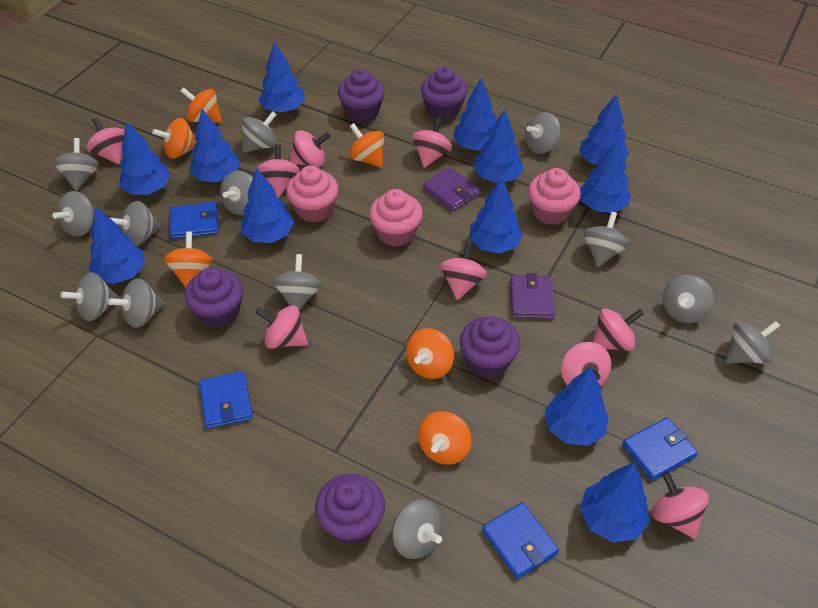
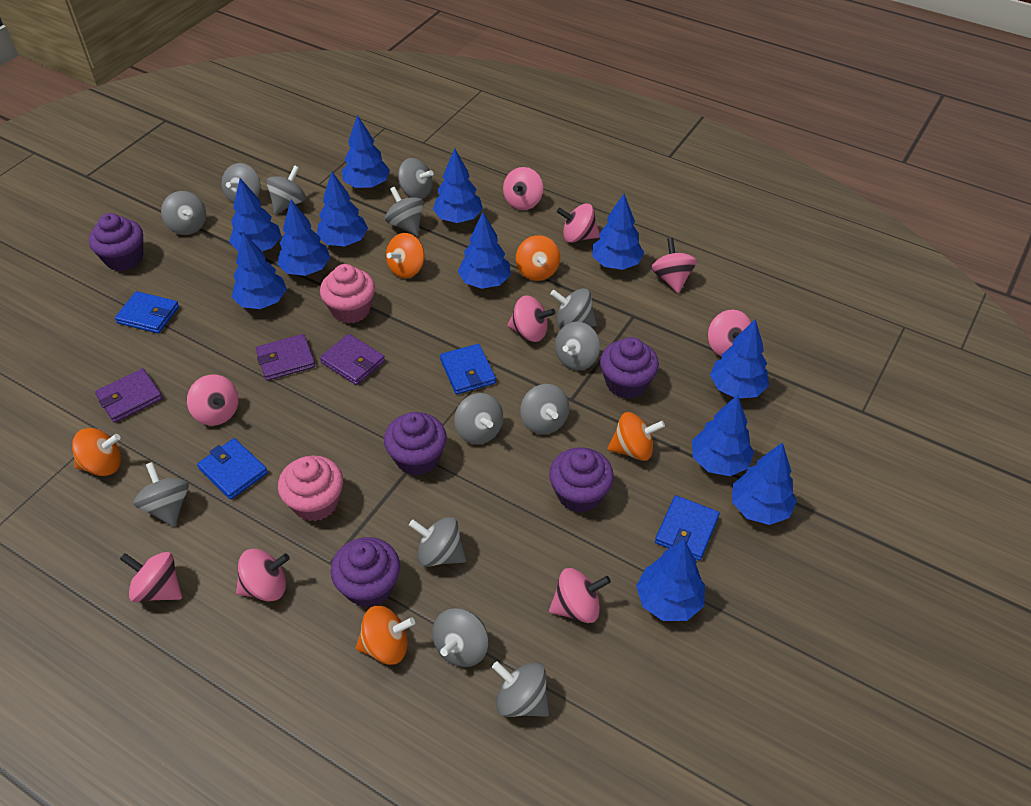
orange spinning top: [152,118,197,159] [164,231,213,288] [180,87,222,123] [349,123,384,168] [406,328,454,379] [418,411,472,465] = 6 -> [72,428,121,476] [356,606,415,665] [386,233,424,278] [516,235,560,281] [608,412,665,461] = 5
pink cupcake: [286,166,339,223] [369,189,423,247] [528,168,581,225] = 3 -> [278,456,343,521] [320,264,375,323] = 2
purple wallet: [423,167,480,211] [510,273,555,319] = 2 -> [95,368,163,423] [256,334,315,381] [320,334,385,385] = 3

